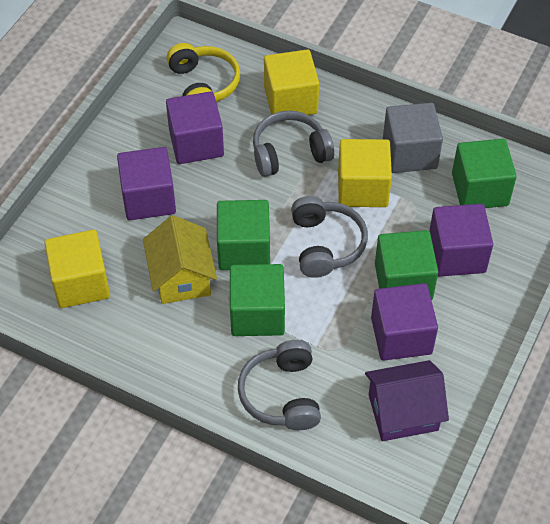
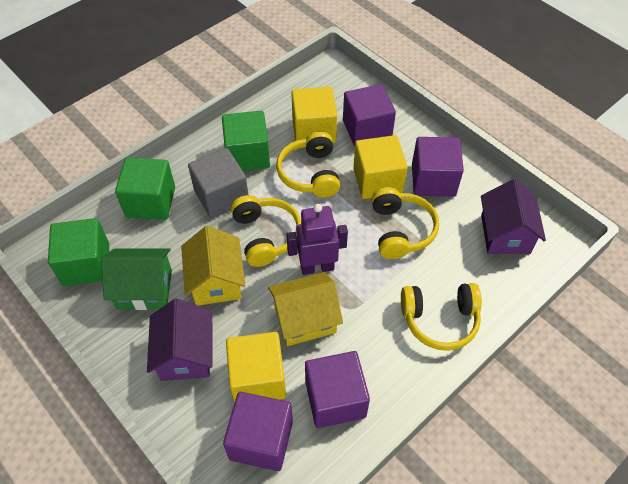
green cube: [217,200,270,270] [230,264,285,336] [375,230,438,300] [452,139,517,208] = 4 -> [48,218,109,286] [115,158,175,220] [222,111,270,171] = 3
green house: none = 0 -> [101,248,172,310] = 1
grey headphones: [238,340,321,430] [253,111,334,177] [291,196,368,278] = 3 -> none = 0
purple house: [365,360,449,441] = 1 -> [147,299,213,381] [481,179,546,254] = 2
purple robot: none = 0 -> [286,204,348,275] = 1
yellow headphones: [167,43,240,102] = 1 -> [231,195,301,267] [276,131,340,197] [372,187,439,259] [401,283,482,351] = 4
yellow house: [143,215,217,304] = 1 -> [181,226,245,306] [268,272,343,346] = 2

